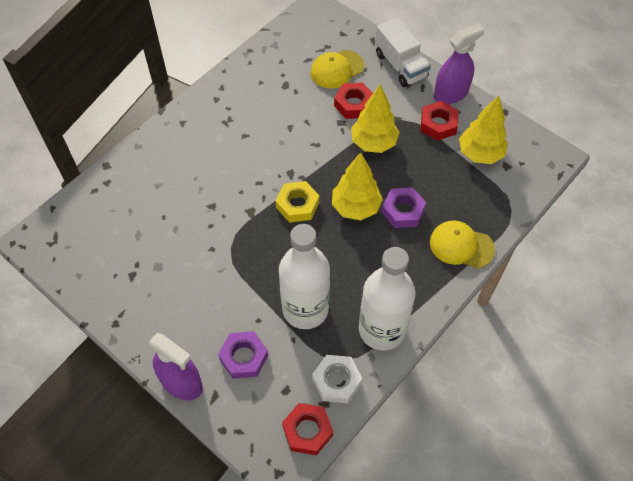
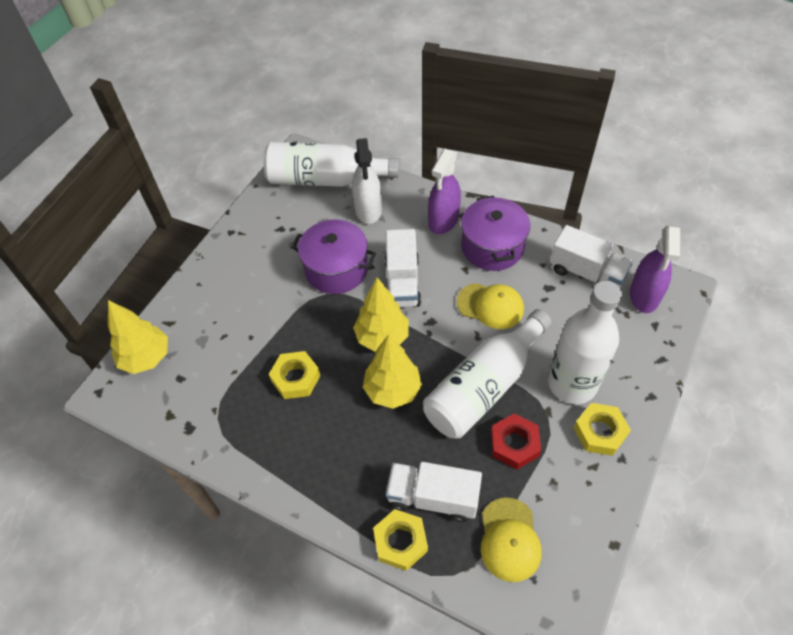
purple nut: [218,331,268,379] [381,187,426,228] = 2 -> none = 0
purple pot: none = 0 -> [291,220,376,294] [461,196,530,271] = 2
red nut: [282,403,333,455] [334,82,373,119] [420,101,459,141] = 3 -> [491,413,541,469] = 1
white bottle: [279,224,330,329] [359,247,416,351] = 2 -> [264,142,400,187] [423,309,552,439] [548,281,622,404] = 3
white nut: [312,355,362,403] = 1 -> none = 0
white spray bottle: none = 0 -> [352,138,382,224] = 1
white truck: [375,17,431,87] = 1 -> [385,229,421,307] [385,462,482,522] [550,225,633,288] = 3
yellow nut: [276,181,319,223] = 1 -> [269,351,321,399] [373,509,428,571] [574,403,631,456] = 3

